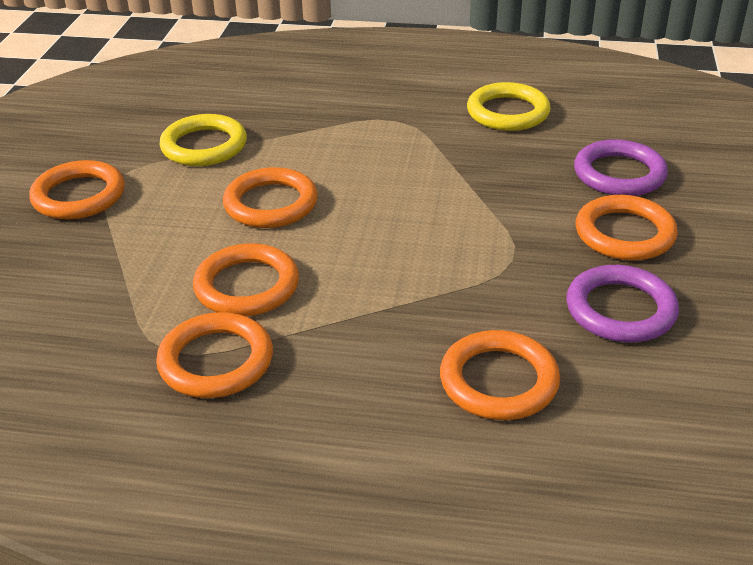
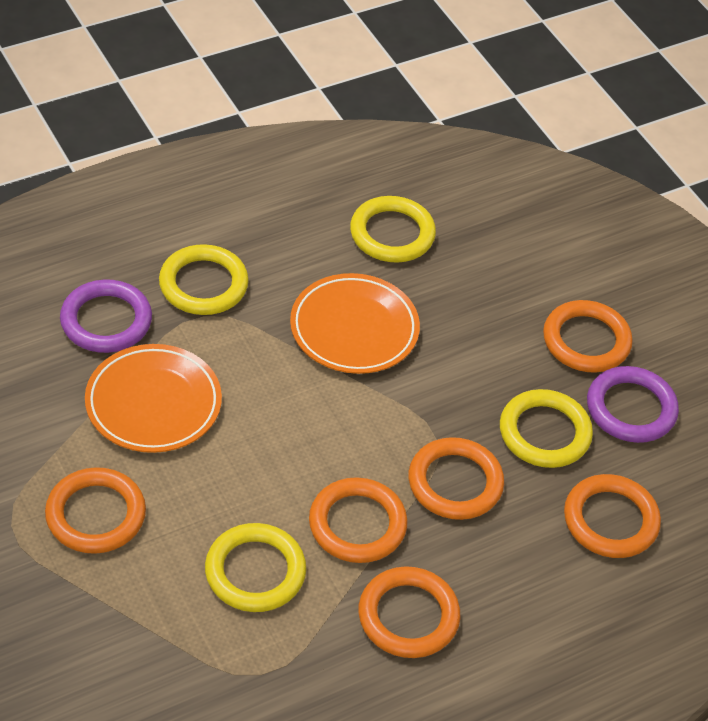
orange plate: none = 0 -> [85,344,222,453] [290,273,420,374] = 2
yellow ring: [160,114,247,166] [467,82,551,131] = 2 -> [159,244,249,315] [205,523,306,612] [350,196,436,263] [500,389,593,468] = 4

